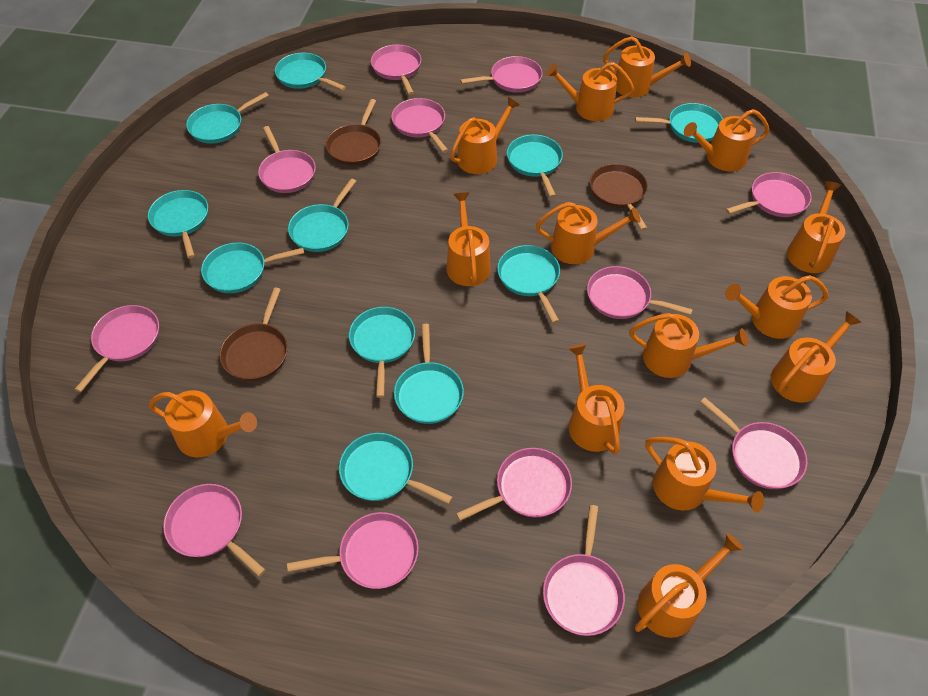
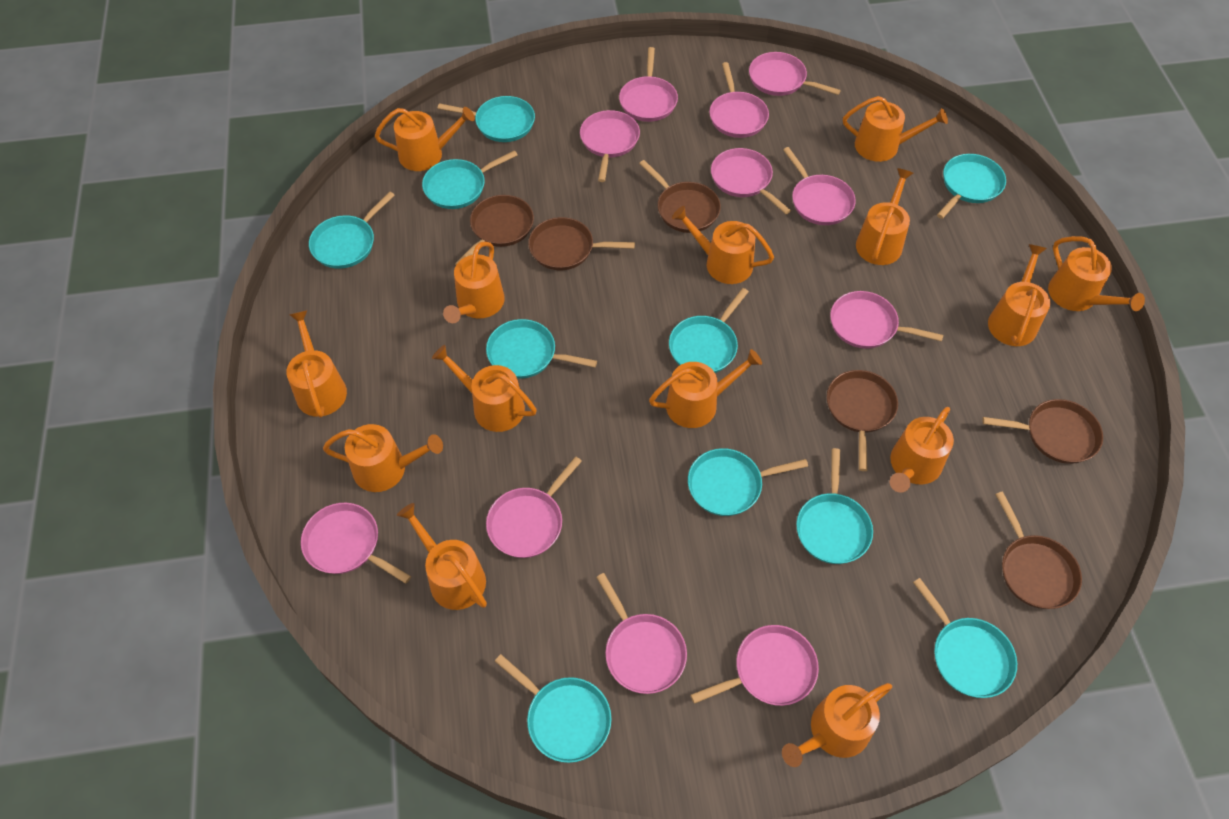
brown pan: [219,287,288,381] [326,99,381,166] [590,164,648,231] = 3 -> [455,195,534,265] [528,217,635,270] [639,160,721,233] [827,370,898,471] [982,399,1103,464] [995,491,1082,609] = 6
pink pan: [75,305,159,392] [163,484,265,577] [258,126,316,193] [287,512,419,589] [371,44,421,95] [391,98,448,153] [456,448,572,521] [460,56,543,93] [543,505,625,636] [587,266,693,319] [700,397,807,489] [726,172,812,217] = 12 -> [301,503,411,584] [486,456,582,558] [580,110,640,182] [596,573,687,694] [619,47,678,122] [691,625,819,706] [709,62,769,138] [711,148,791,214] [749,52,841,96] [783,147,856,225] [830,291,943,349] = 11
turquoise pan: [148,190,208,259] [186,92,269,144] [201,243,304,293] [275,53,346,91] [288,178,356,252] [339,433,453,504] [349,307,415,398] [394,324,464,424] [497,245,560,324] [507,134,563,198] [635,103,723,143] = 11 -> [309,192,395,269] [422,150,518,209] [438,96,535,142] [486,319,597,379] [495,654,612,763] [669,288,749,373] [688,448,808,516] [796,448,873,564] [913,578,1017,698] [937,154,1006,219] = 10

